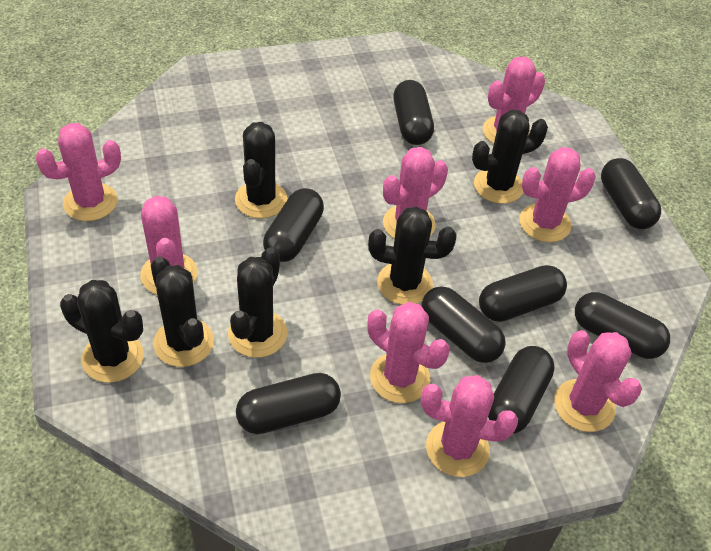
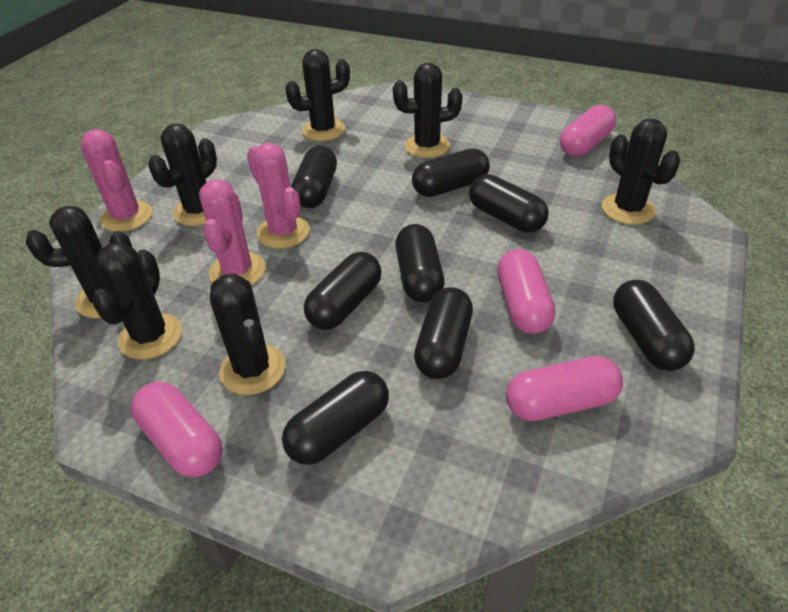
black cactus: [60,280,144,383] [151,257,214,367] [228,247,287,358] [235,122,287,219] [368,206,456,305] [472,110,548,204] = 6 -> [26,206,132,318] [92,242,182,359] [148,124,217,226] [210,273,286,395] [285,49,350,141] [393,63,463,158] [602,119,681,225] = 7
pink cactus: [35,123,121,221] [140,196,198,294] [367,302,450,403] [383,147,448,239] [421,375,518,477] [483,56,545,144] [520,147,596,242] [554,330,642,432] = 8 -> [80,129,152,232] [199,179,265,285] [247,143,310,249] = 3
pink capsule: none = 0 -> [131,382,223,478] [497,249,555,334] [506,356,623,421] [560,105,616,157] = 4

